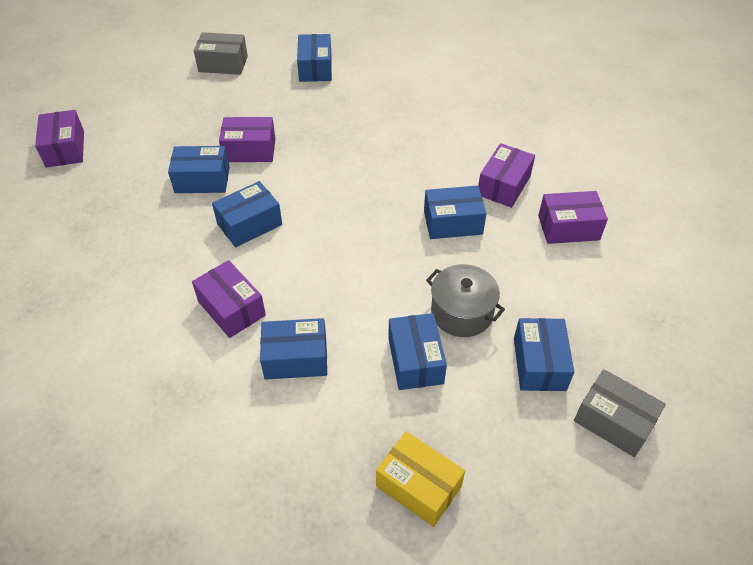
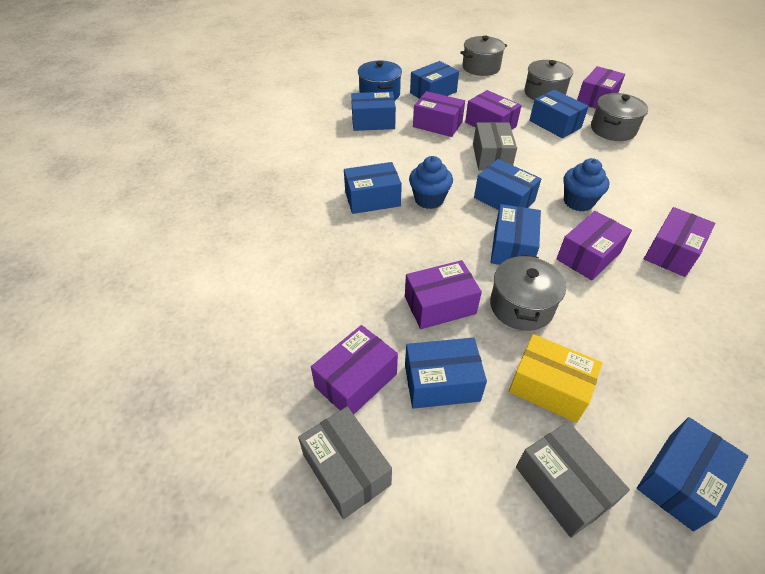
blue box: [168,146,230,193] [212,181,282,247] [260,318,327,380] [297,34,332,82] [388,313,447,390] [424,185,487,239] [514,318,574,391] = 7 -> [344,162,402,214] [351,92,396,131] [405,338,487,409] [410,61,459,98] [474,159,541,210] [491,204,541,265] [529,90,589,138] [637,417,748,531] = 8
blue cupcake: none = 0 -> [409,156,453,209] [563,158,609,212] = 2
blue pot: none = 0 -> [358,60,402,100] = 1
grey box: [194,32,248,75] [574,369,666,457] = 2 -> [298,407,392,519] [473,122,517,171] [516,422,630,538] = 3
grey pot: [426,264,505,337] = 1 -> [460,36,507,76] [490,255,566,331] [524,60,573,100] [591,93,648,141] = 4
purple box: [35,110,84,168] [192,260,266,338] [219,117,276,162] [478,143,535,208] [538,191,608,244] = 5 -> [311,325,398,414] [405,260,482,329] [413,91,465,137] [465,90,522,130] [556,211,632,280] [577,66,625,109] [644,207,715,277] = 7

